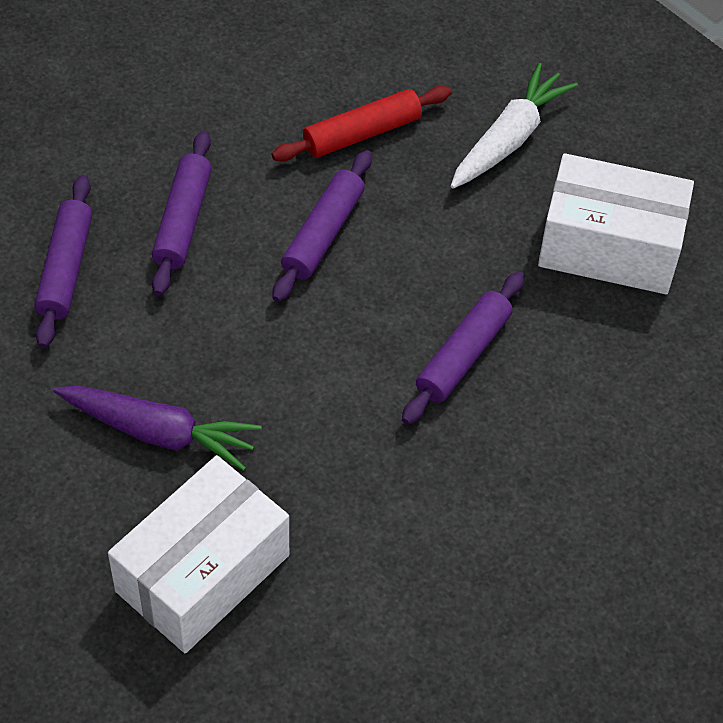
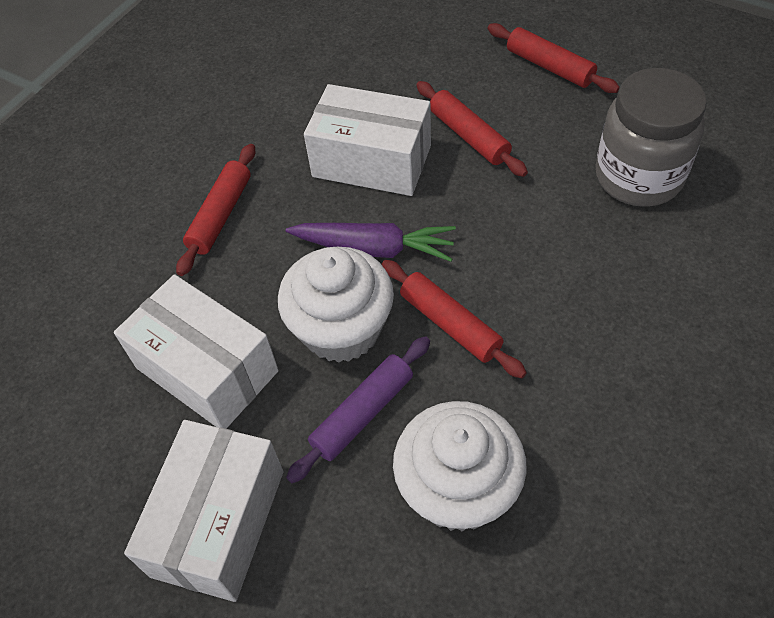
grey jar: none = 0 -> [595,68,707,207] = 1
purple rolling pin: [35,175,92,348] [152,131,212,296] [272,150,372,302] [402,272,524,425] = 4 -> [286,336,430,483] = 1
red rolling pin: [272,86,451,162] = 1 -> [176,144,255,276] [382,260,527,378] [416,81,528,177] [488,23,620,93] = 4
white box: [108,455,289,653] [538,153,694,294] = 2 -> [114,274,279,429] [124,420,283,602] [304,84,431,196] = 3
white carrot: [451,63,578,189] = 1 -> none = 0
white cupcake: none = 0 -> [278,247,394,363] [393,401,527,532] = 2

